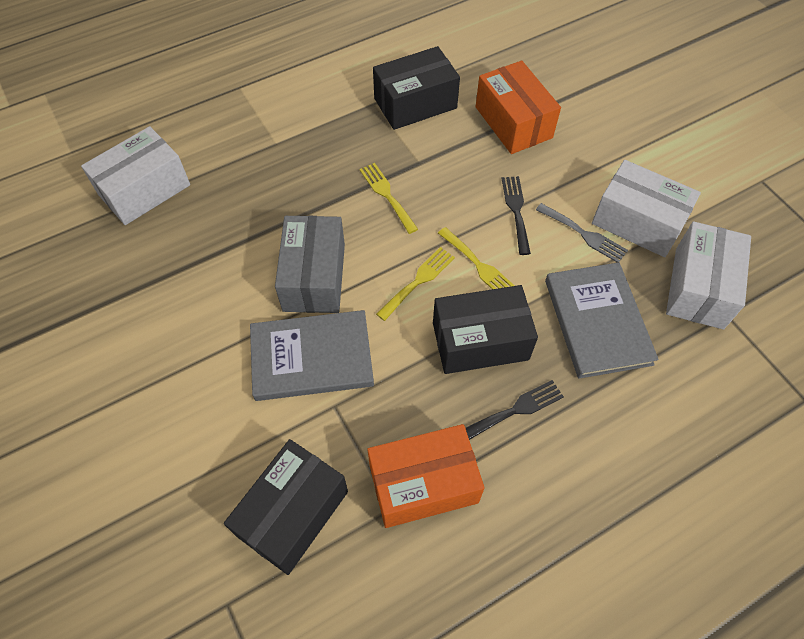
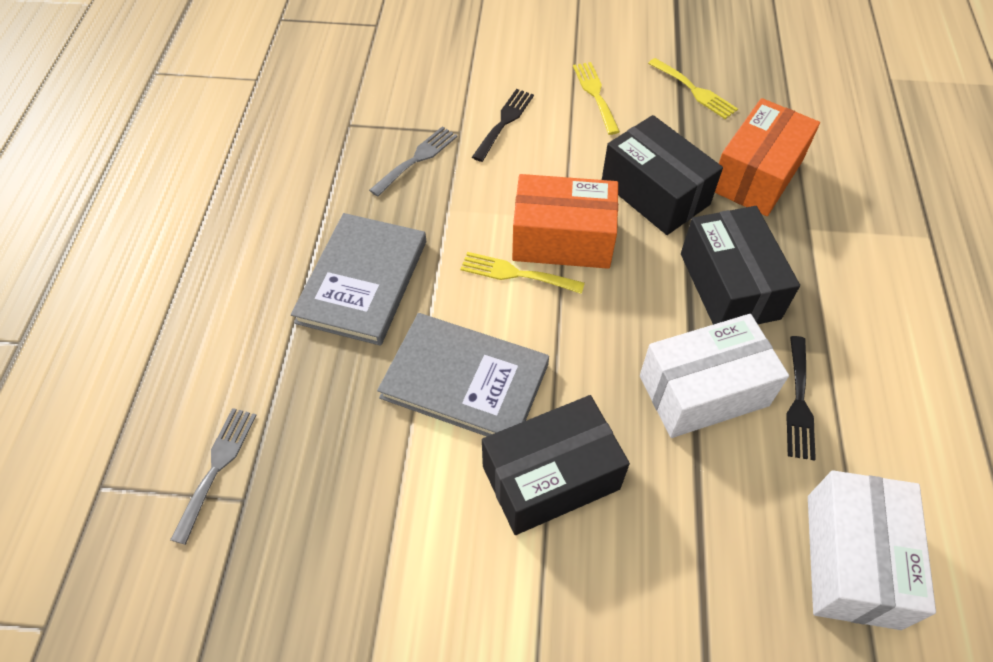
grey box: [275,216,345,313] = 1 -> none = 0
grey fork: [536,203,628,263] = 1 -> [170,408,257,545] [369,126,458,197] = 2
white box: [81,126,190,225] [592,160,701,257] [666,221,751,329] = 3 -> [640,314,789,438] [808,471,936,630] = 2

